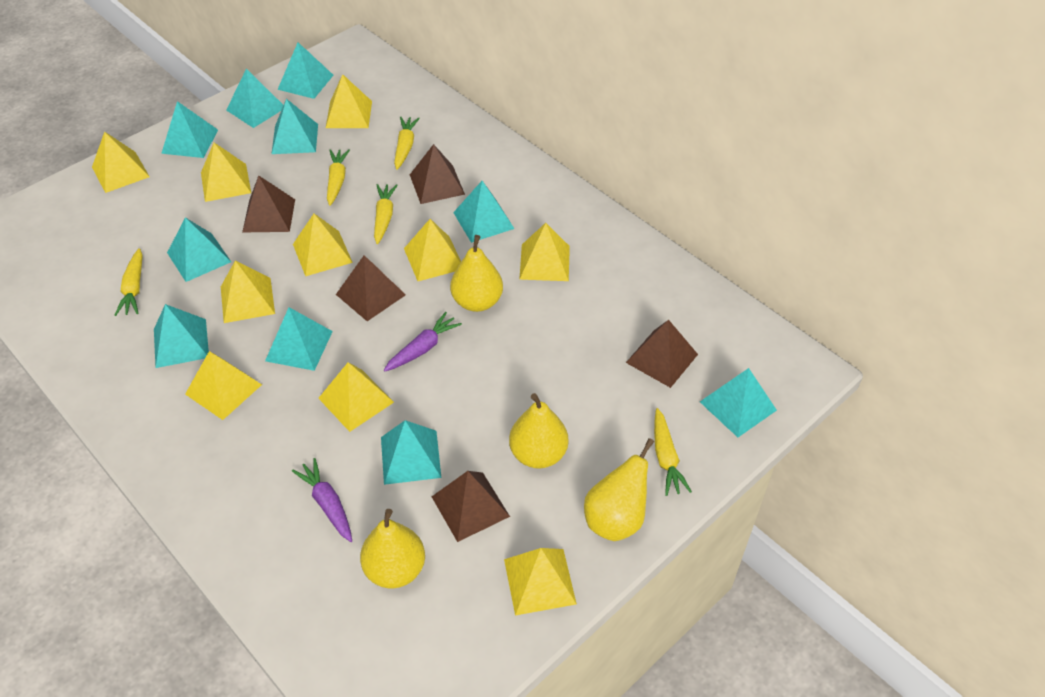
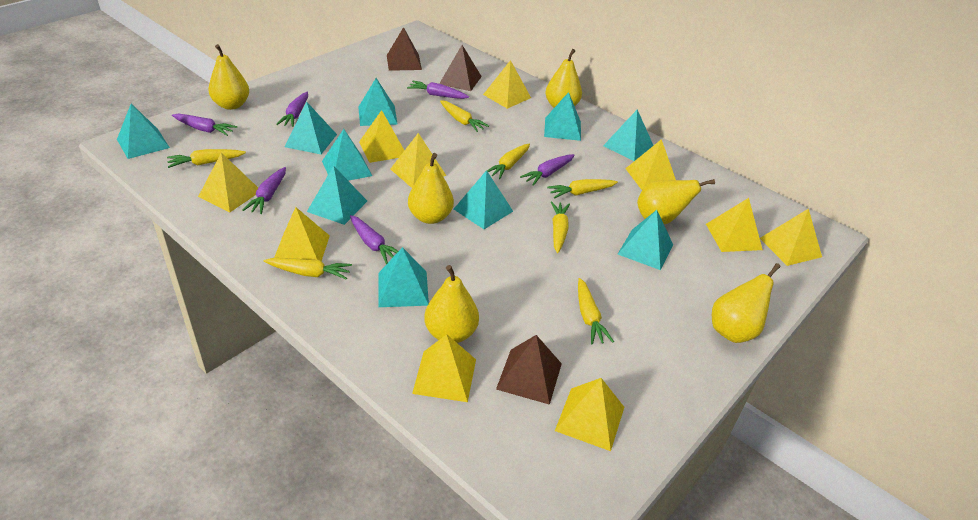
brown pyramid: [242,176,295,232] [336,255,406,321] [410,144,465,204] [432,471,510,542] [626,320,698,388] = 5 -> [387,27,422,71] [439,45,482,91] [496,335,562,405] = 3
purple carrot: [292,458,352,542] [384,312,462,372] = 2 -> [172,113,237,136] [243,167,286,214] [276,92,308,127] [350,215,398,264] [407,81,469,99] [520,154,575,186] = 6
yellow carrot: [115,248,143,316] [327,149,350,206] [374,184,398,244] [394,117,420,170] [654,408,692,496] = 5 -> [167,149,246,168] [264,258,352,280] [440,100,489,132] [487,144,530,179] [547,179,618,199] [551,201,570,253] [578,278,614,345] = 7
yellow pear: [360,509,425,588] [450,235,503,312] [509,393,568,469] [584,438,654,541] = 4 -> [208,44,249,110] [408,153,454,224] [424,265,479,343] [545,49,582,108] [637,179,715,224] [712,263,781,343] = 6

